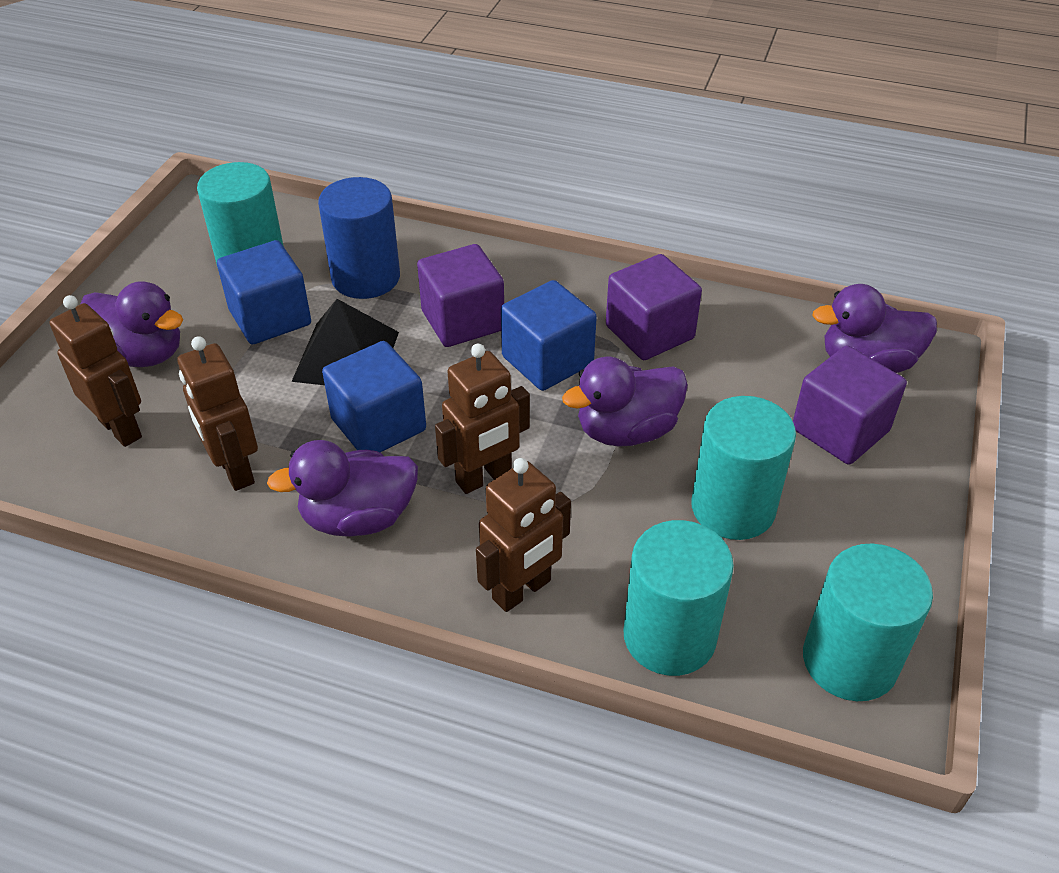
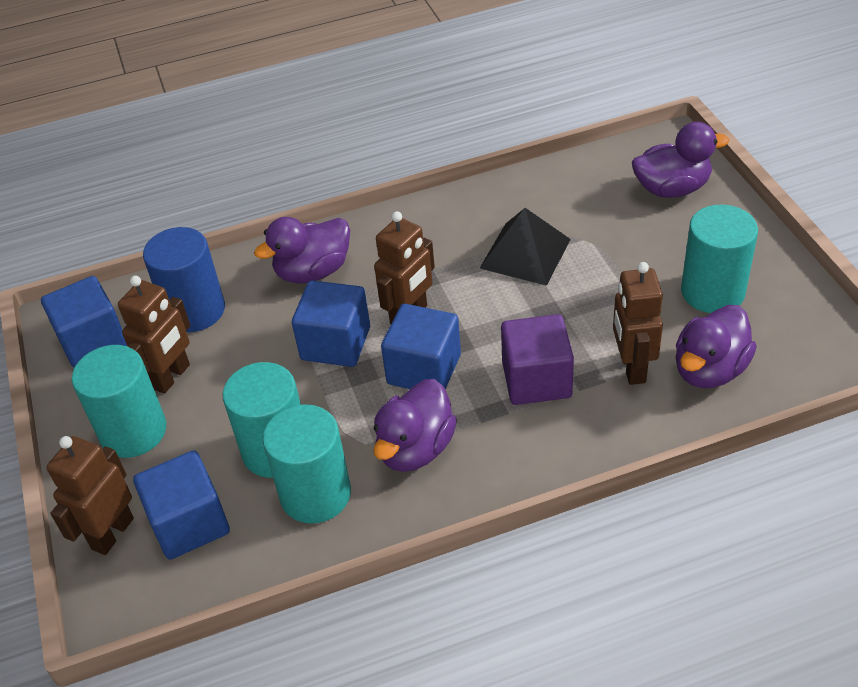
blue cube: [217,240,311,344] [322,341,426,452] [501,280,597,391] = 3 -> [41,276,127,368] [133,450,230,560] [292,281,370,367] [381,304,461,389] = 4
purple cube: [417,244,504,347] [606,254,702,360] [793,345,907,465] = 3 -> [501,314,574,405] = 1

